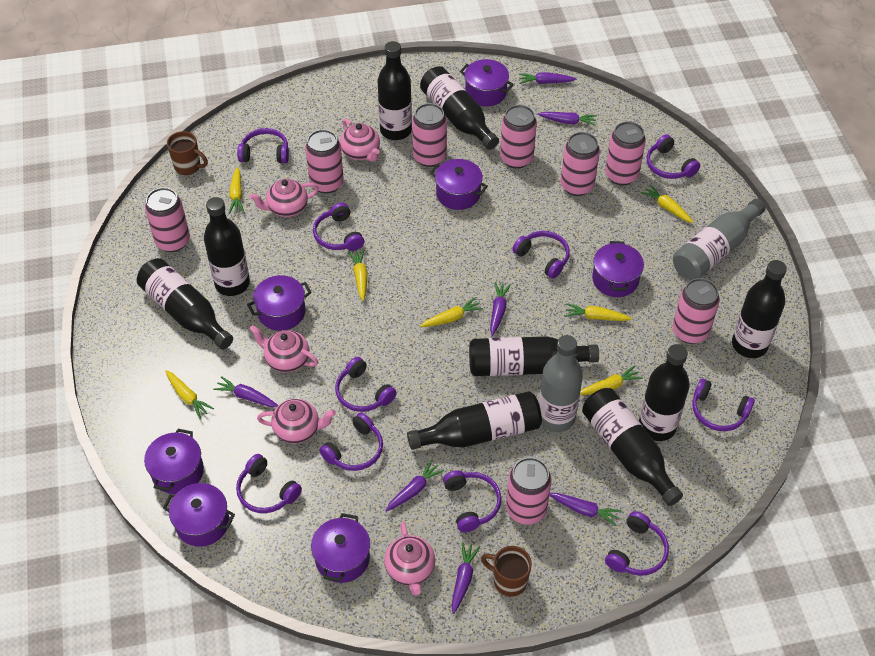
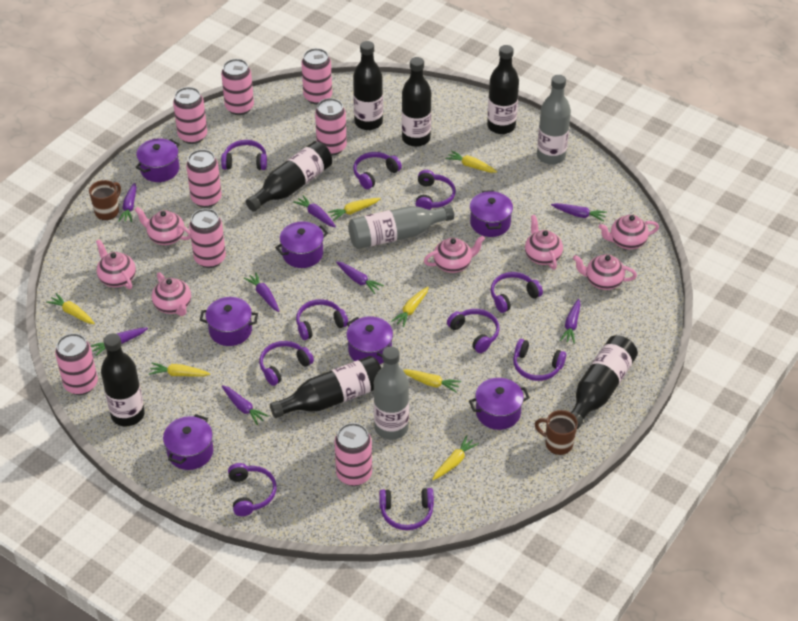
black bottle: [137,258,233,350] [204,197,250,296] [377,41,412,140] [407,391,542,450] [420,66,499,150] [469,336,599,376] [582,388,683,506] [639,344,690,441] [732,260,787,358] = 9 -> [101,333,145,427] [246,141,332,212] [270,356,381,418] [353,41,383,130] [402,57,431,147] [487,45,519,134] [571,335,638,429] = 7
grey bottle: [539,335,583,432] [673,199,766,280] = 2 -> [348,205,454,249] [374,346,409,440] [537,75,571,165] = 3
pink teapot: [249,179,319,217] [249,325,318,373] [257,399,336,444] [340,119,380,162] [384,522,435,596] = 5 -> [96,239,136,289] [135,207,191,245] [152,272,191,316] [424,236,485,273] [525,215,563,270] [573,254,637,290] [599,215,659,249] = 7
purple carrot: [213,376,278,407] [385,460,444,512] [451,542,480,614] [490,282,511,336] [519,72,576,84] [537,112,597,126] [549,493,621,526] = 7 -> [91,327,148,356] [118,183,137,222] [222,385,269,425] [244,272,279,312] [293,195,336,228] [336,261,384,294] [551,203,607,221] [560,299,581,344] = 8

